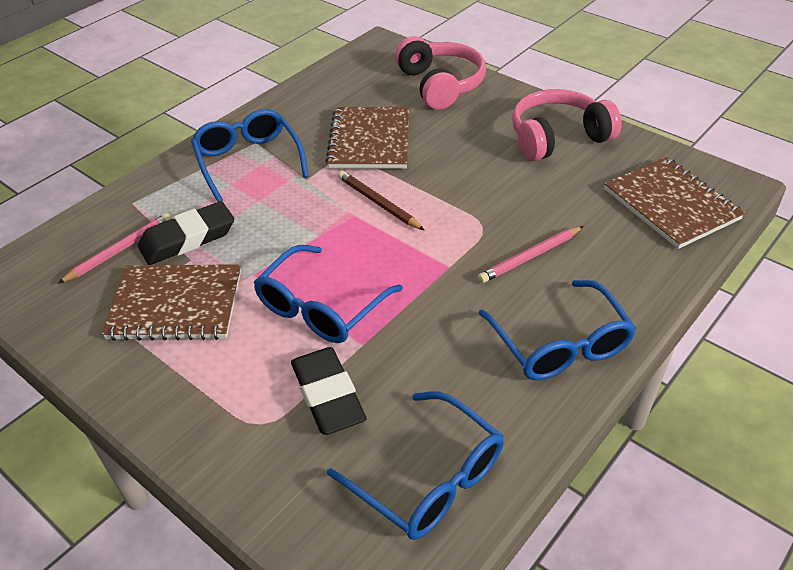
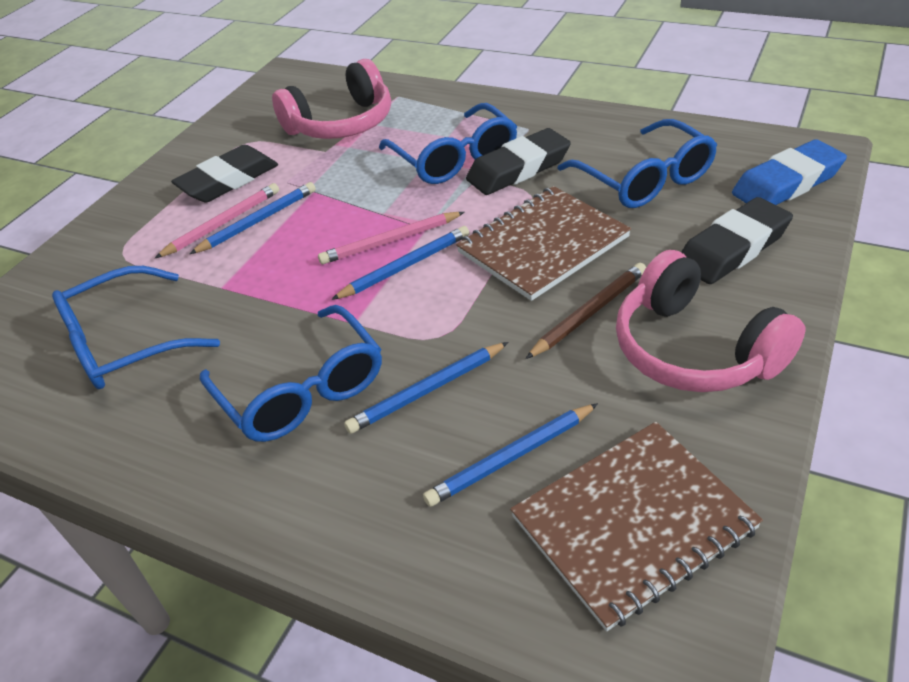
black eraser: [138,201,234,265] [291,347,366,435] = 2 -> [171,145,278,202] [466,128,571,195] [681,197,793,284] = 3
blue eraser: none = 0 -> [732,139,847,205] = 1
blue pencil: none = 0 -> [189,182,316,254] [331,226,469,300] [344,342,508,434] [423,403,598,507] = 4
brown notebook: [102,264,241,341] [325,107,409,169] [604,157,745,249] = 3 -> [456,186,631,301] [510,422,763,631] = 2

